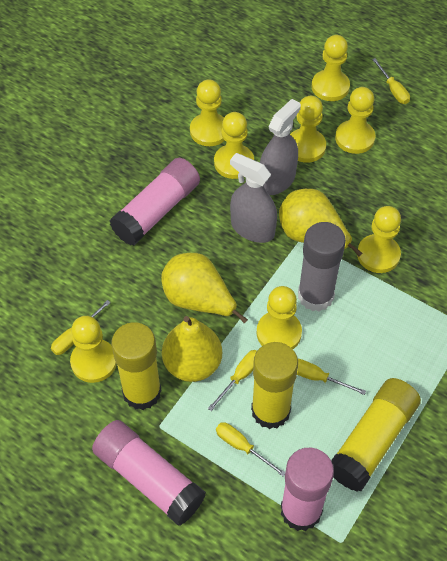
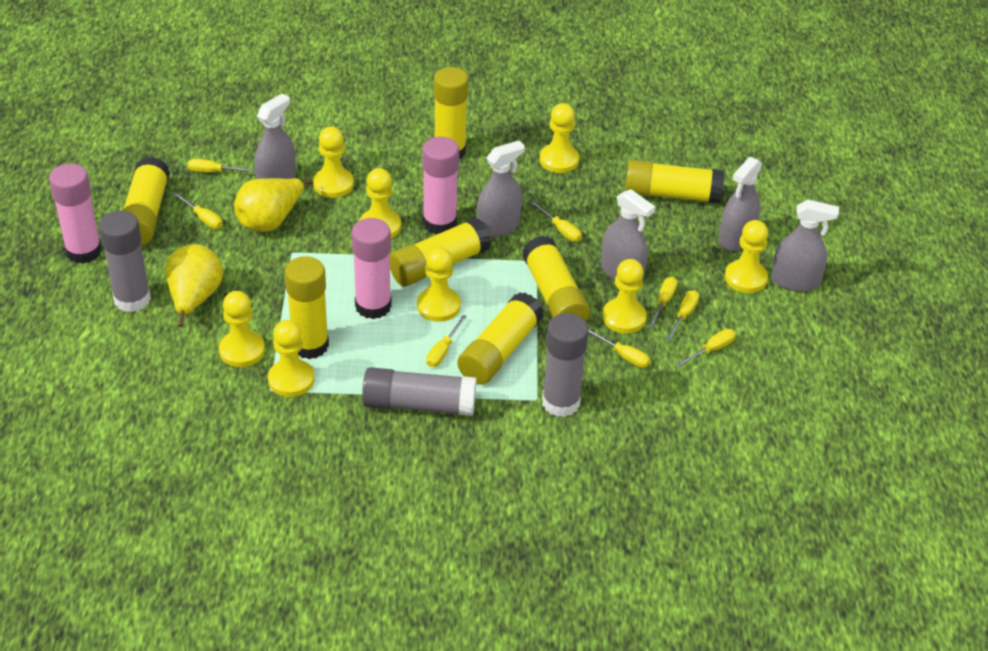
grey glue stick: [298,222,346,312] = 1 -> [99,211,151,312] [362,367,476,416] [542,313,589,417] = 3
grey spray bottle: [230,153,277,243] [260,99,301,195] = 2 -> [254,93,296,179] [477,141,525,238] [601,189,655,280] [719,157,762,251] [771,200,839,292] = 5
yellow glue stick: [111,322,162,410] [251,342,298,429] [331,378,421,492] = 3 -> [122,156,170,246] [285,256,329,359] [390,217,491,286] [434,67,469,159] [457,292,544,385] [522,236,590,322] [625,160,724,204] = 7
yellow pear: [161,253,248,323] [162,316,222,382] [279,189,362,257] = 3 -> [165,244,223,327] [234,178,313,232] = 2
yellow screwdriver: [51,300,111,355] [208,350,257,411] [216,422,285,476] [297,359,366,395] [372,58,410,104] = 5 -> [172,192,223,229] [188,159,255,173] [426,315,467,367] [530,201,582,242] [588,329,650,368] [649,277,678,328] [666,290,699,341] [676,329,736,367] = 8

